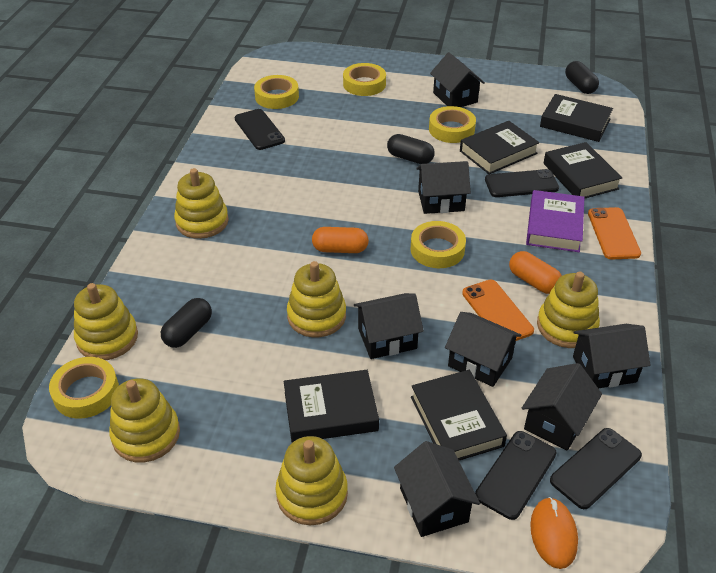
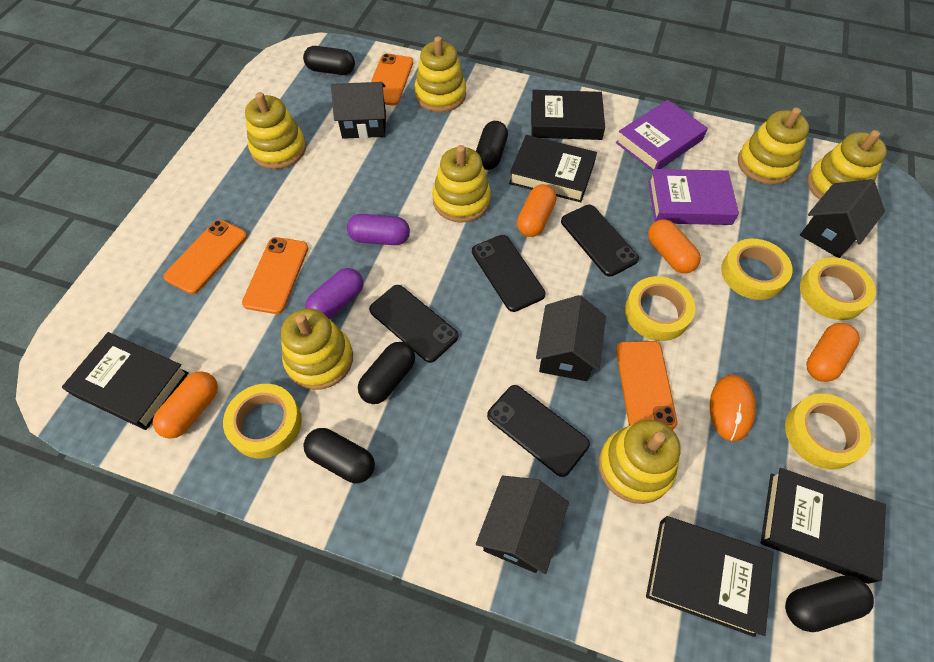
black capsule: [161,298,212,348] [387,134,435,164] [565,61,599,94] = 3 -> [303,46,355,75] [303,428,375,483] [358,342,415,404] [476,121,508,170] [785,576,874,632] = 5
black house: [354,293,424,359] [394,441,480,537] [416,161,471,214] [430,53,485,107] [445,312,522,387] [522,363,602,451] [573,324,650,388] = 7 -> [331,82,386,139] [476,476,569,574] [536,295,606,381] [800,179,885,258] = 4
orange capsule: [312,227,369,253] [509,251,562,294] = 2 -> [153,371,218,439] [517,184,556,237] [648,219,701,273] [807,323,860,382] = 4
orange phone: [462,280,534,341] [588,207,641,259] = 2 -> [163,219,247,294] [242,237,308,314] [371,54,413,105] [616,341,677,430] = 4
purple book: [526,190,584,252] = 1 -> [616,100,708,171] [648,169,739,225] = 2
purple capsule: none = 0 -> [305,268,363,319] [347,214,410,245] = 2
yellow stacking toy: [74,283,138,360] [109,378,180,463] [174,168,229,239] [275,436,348,525] [287,261,346,337] [537,271,600,348] = 6 -> [245,92,306,169] [281,308,353,390] [414,36,466,112] [432,145,491,223] [599,420,681,504] [738,108,809,185] [807,130,887,200] = 7

